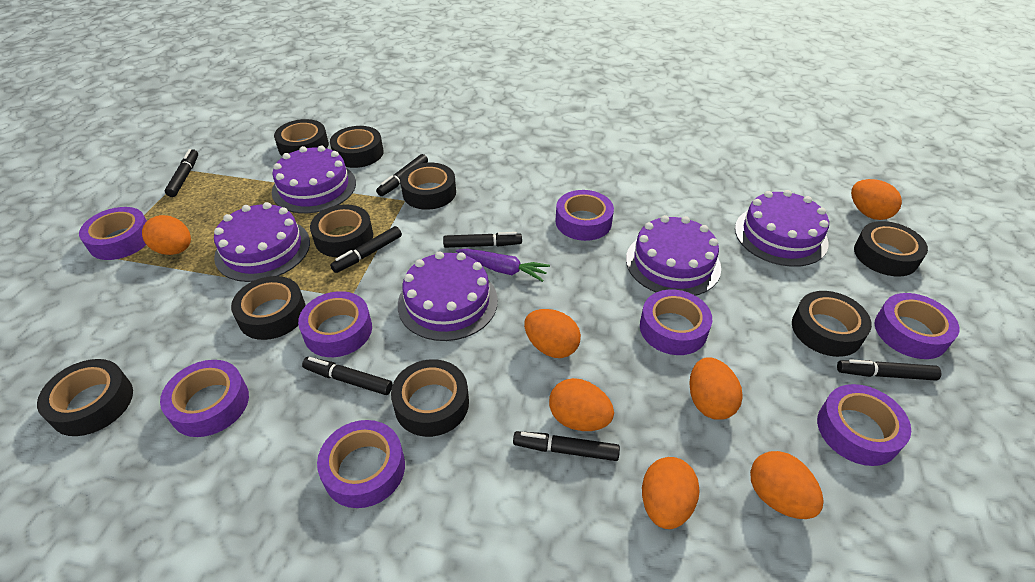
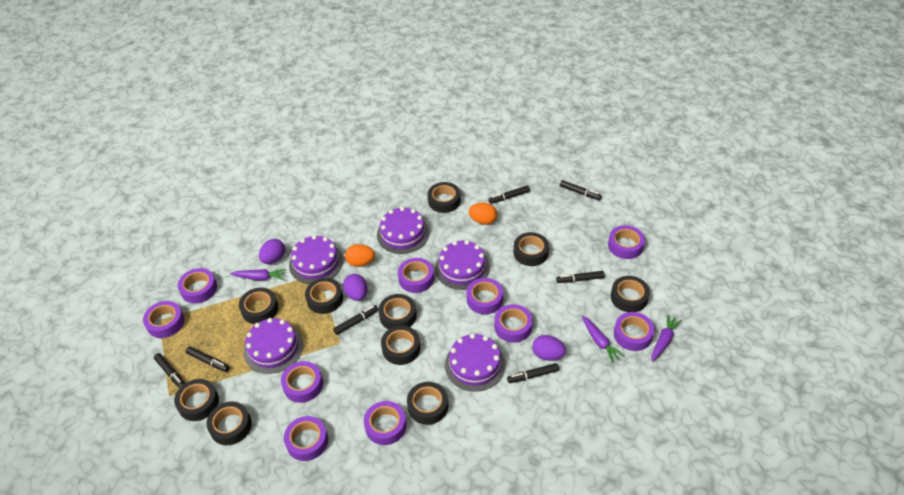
black tape: [37,359,133,436] [231,276,306,340] [274,119,329,156] [310,204,373,257] [330,126,384,168] [391,359,469,437] [400,163,456,210] [792,291,872,357] [854,221,928,276] = 9 -> [174,379,219,421] [207,401,252,445] [239,288,278,324] [305,278,343,314] [378,294,417,330] [381,326,420,365] [407,382,448,425] [428,182,461,213] [514,232,549,266] [611,276,650,312] = 10
orange egg: [142,215,191,255] [524,309,581,358] [549,378,614,431] [642,457,700,529] [689,358,743,420] [750,451,823,519] [851,179,902,220] = 7 -> [345,244,375,267] [468,203,497,225] = 2
purple carrot: [456,249,550,282] = 1 -> [230,269,286,280] [582,316,624,363] [652,314,682,362] = 3
purple egg: none = 0 -> [259,239,285,264] [343,274,368,301] [532,335,566,361] = 3
purple tape: [79,207,147,260] [160,360,249,437] [298,291,372,357] [317,420,405,508] [556,190,614,241] [640,290,712,355] [817,384,911,466] [874,293,959,359] = 8 -> [143,301,185,338] [178,268,217,303] [281,361,323,403] [284,416,328,461] [364,401,406,445] [398,258,434,293] [466,278,503,314] [494,304,533,343] [608,225,645,259] [614,312,655,351] = 10

